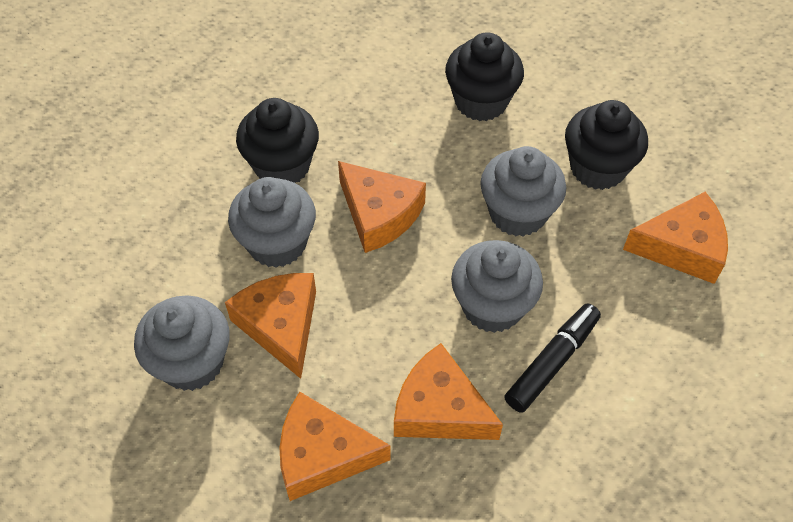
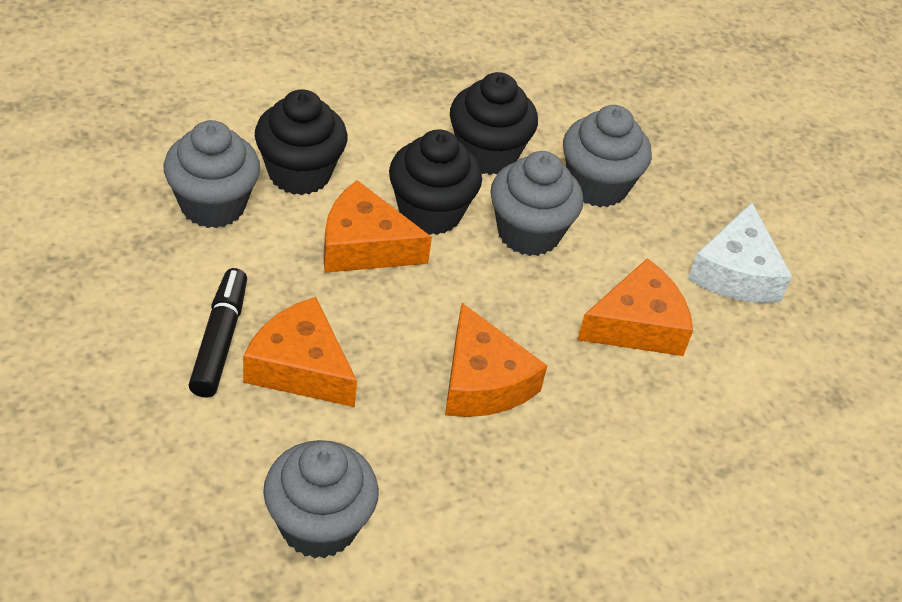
orange cheese: [225,273,316,379] [279,392,391,501] [338,161,426,253] [394,343,503,440] [623,192,728,284] = 5 -> [243,297,357,407] [323,180,432,273] [445,303,548,417] [577,258,693,356] = 4
white cheese: none = 0 -> [688,203,792,303] = 1

